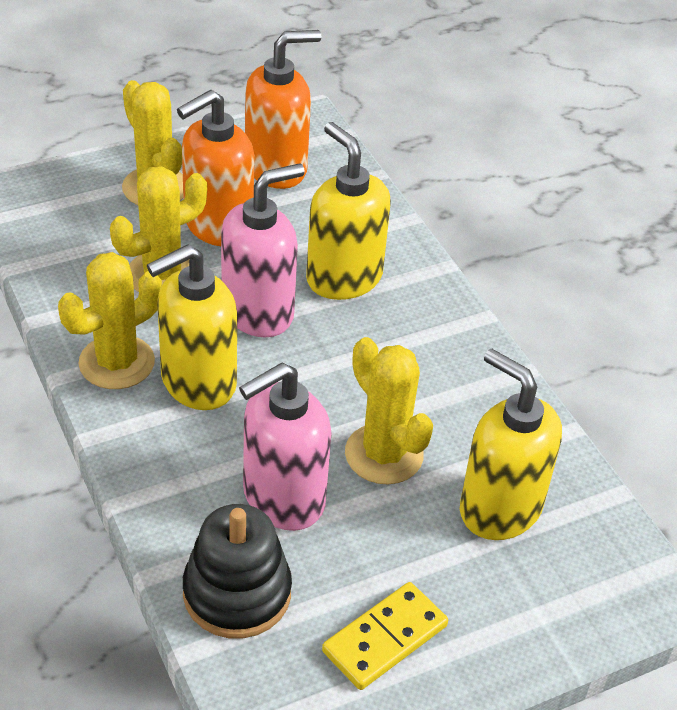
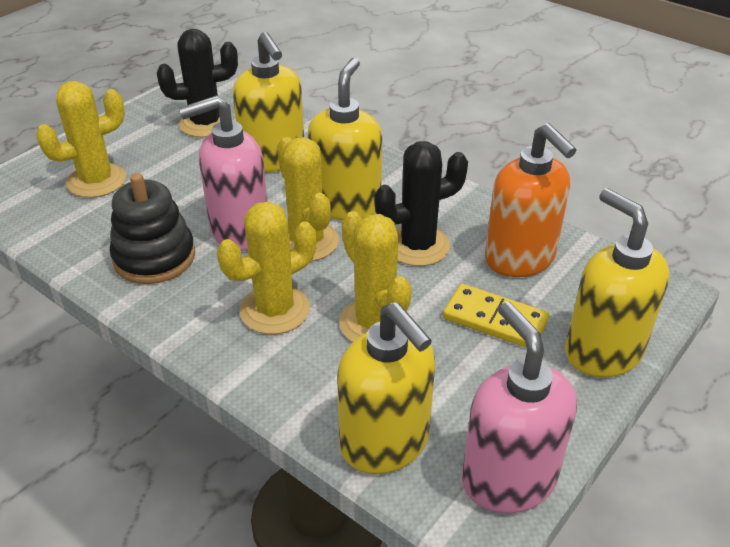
black cactus: none = 0 -> [156,29,238,138] [374,141,468,266] = 2
orange soap dispenser: [177,89,254,246] [245,30,321,189] = 2 -> [485,123,576,277] = 1
yellow soap dispenser: [147,244,237,410] [306,122,391,300] [460,349,562,540] = 3 -> [233,32,304,172] [308,58,382,220] [337,302,435,474] [565,188,669,378] = 4

